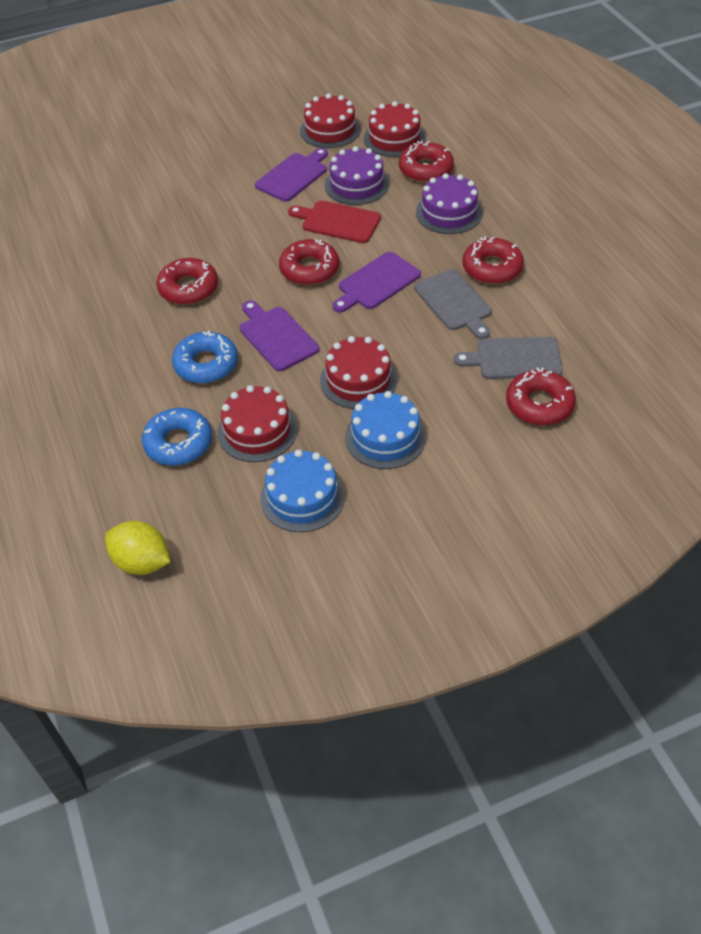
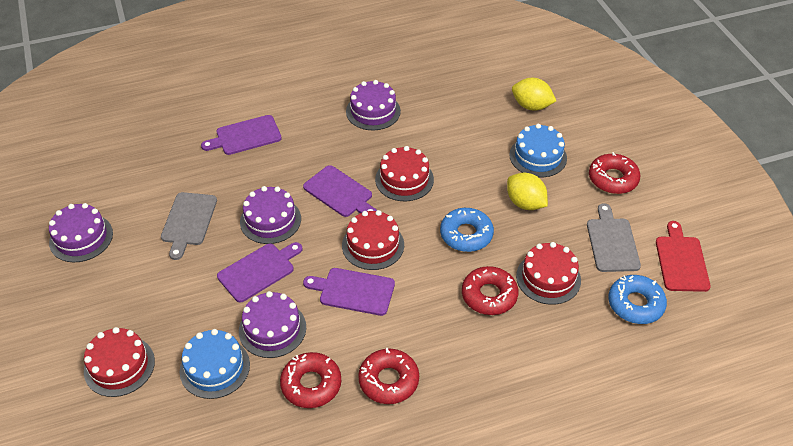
purple cake: [325,146,389,205] [416,173,483,234] = 2 -> [49,203,113,262] [239,291,306,358] [240,186,301,244] [346,80,401,130] = 4
purple cutting board: [240,301,319,371] [255,148,328,202] [332,252,421,313] = 3 -> [201,115,282,155] [217,242,302,302] [303,165,377,217] [303,268,395,316] = 4
red donut: [156,258,218,305] [279,239,339,285] [399,140,454,182] [462,236,524,284] [506,367,576,425] = 5 -> [280,352,341,408] [358,348,419,404] [462,266,518,315] [589,152,641,194] = 4
yellow lemon: [105,521,170,575] = 1 -> [507,173,548,210] [512,78,556,111] = 2

